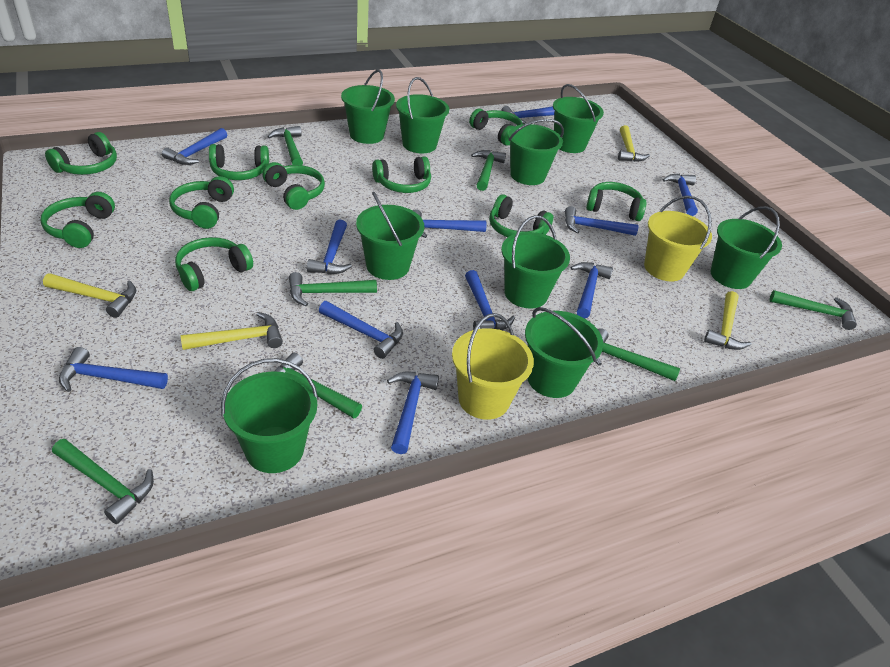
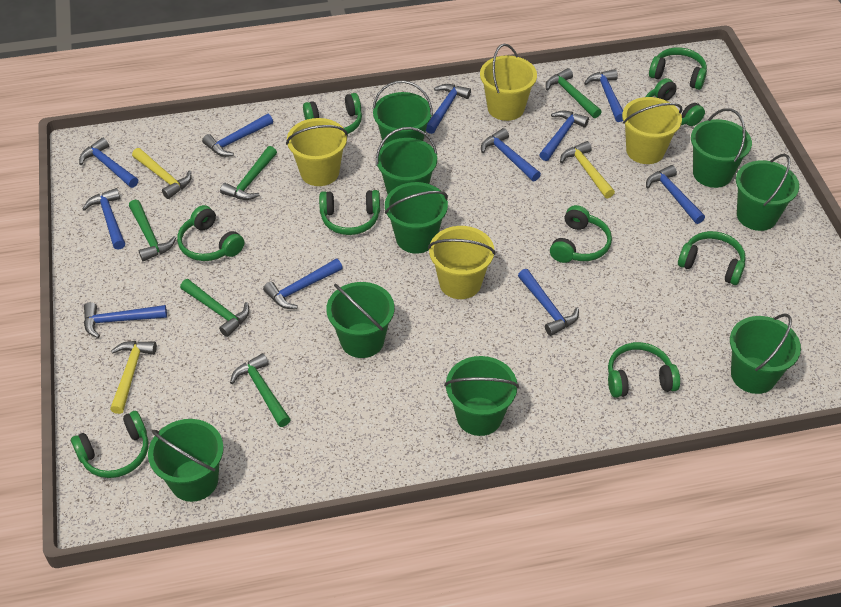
green hammer: [52,439,154,524] [267,126,303,165] [274,353,362,419] [289,272,377,306] [471,150,506,191] [596,328,680,381] [770,290,857,330] = 7 -> [129,200,176,261] [180,279,250,337] [220,146,277,200] [230,353,291,427] [546,68,602,118] = 5
green headphones: [40,192,115,248] [45,132,117,175] [169,176,234,229] [175,237,253,291] [209,144,269,180] [262,162,325,210] [372,156,431,193] [469,108,523,146] [489,194,553,237] [586,182,646,221] = 10 -> [71,411,148,478] [177,205,244,261] [303,93,362,134] [319,190,380,235] [550,205,612,263] [608,342,680,398] [646,78,705,126] [649,48,707,90] [678,231,746,285] = 9
yellow bucket: [452,313,534,420] [644,196,712,281] = 2 -> [286,118,348,186] [428,226,496,299] [480,44,537,121] [622,97,683,164] = 4
yellow hammer: [43,273,136,318] [181,312,283,350] [618,125,650,162] [704,291,751,350] = 4 -> [110,341,157,414] [132,148,191,199] [560,141,615,199] = 3

